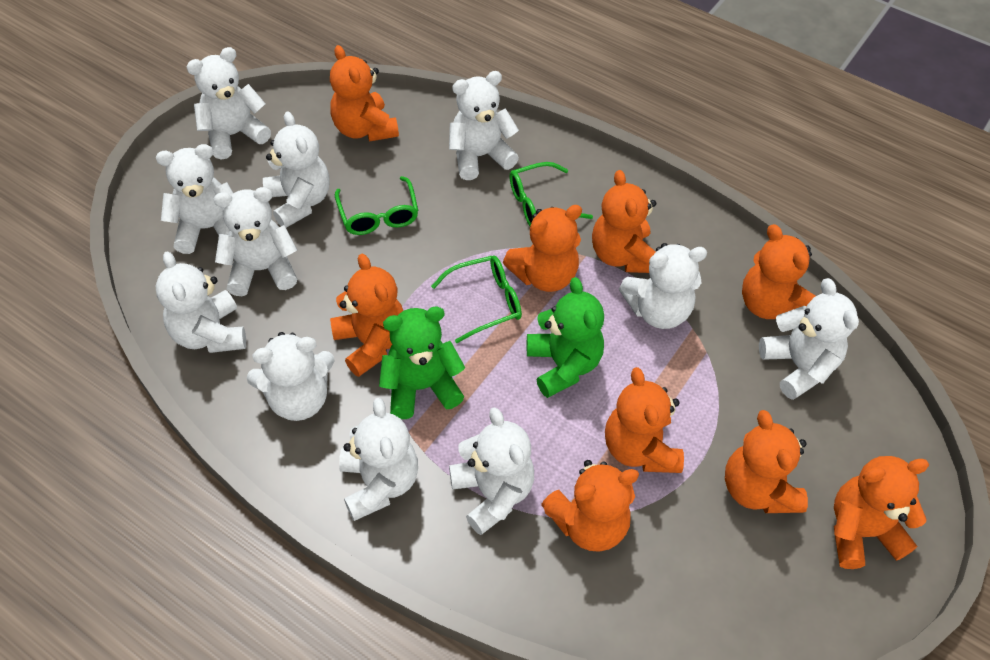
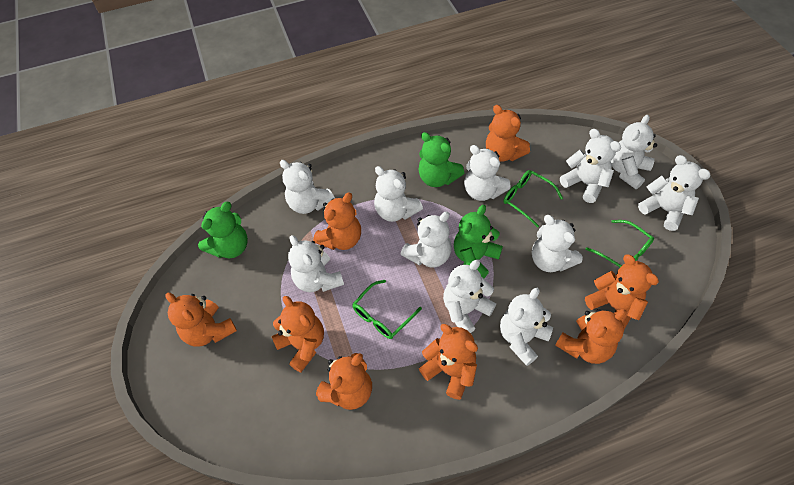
green teddy bear: [379,307,466,419] [527,277,604,398] = 2 -> [198,202,248,258] [418,132,464,187] [454,205,503,279] = 3
orange teddy bear: [330,45,399,142] [330,254,403,377] [503,205,582,292] [541,460,639,552] [592,170,656,273] [605,367,684,473] [725,410,808,513] [742,224,816,319] [834,456,929,569] = 9 -> [166,293,237,346] [272,296,324,373] [313,193,361,250] [316,353,372,410] [419,324,478,400] [486,105,530,162] [555,309,627,364] [585,254,659,329] = 8

